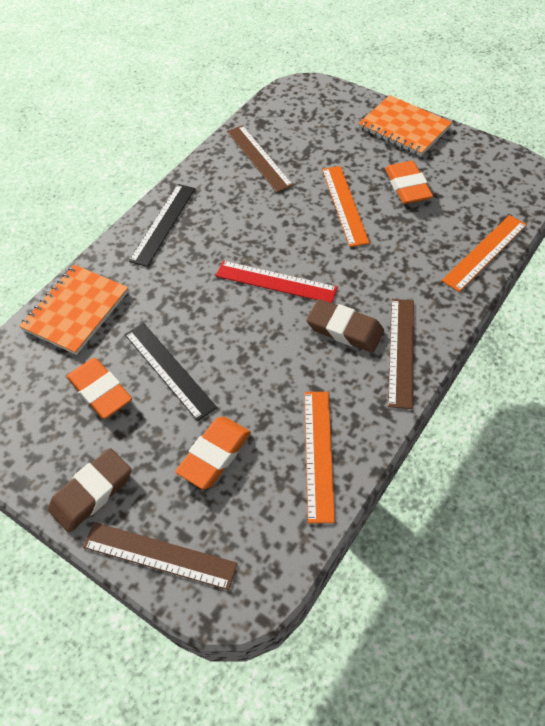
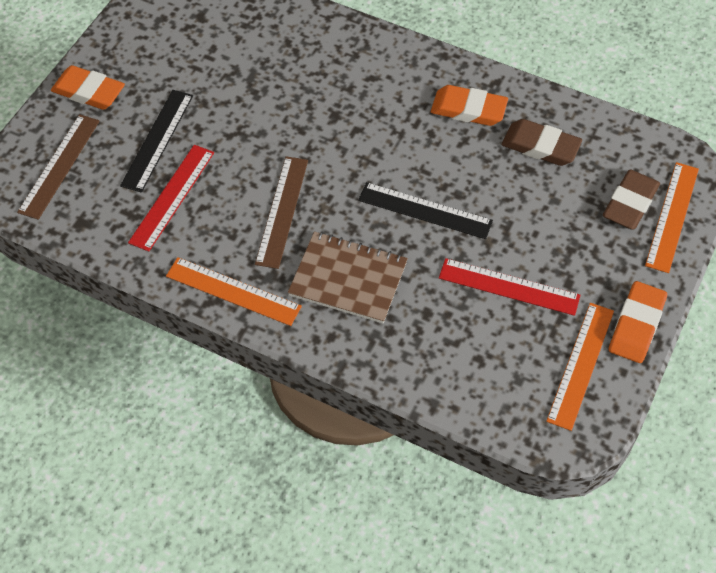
brown notebook: none = 0 -> [288,232,408,323] = 1
brown ruler: [83,522,238,590] [227,125,294,193] [388,299,414,409] = 3 -> [17,114,100,220] [255,156,308,269] = 2
orange notebook: [19,265,129,355] [358,95,452,156] = 2 -> none = 0
red ruler: [216,261,338,303] = 1 -> [128,145,214,252] [439,258,580,316] = 2

